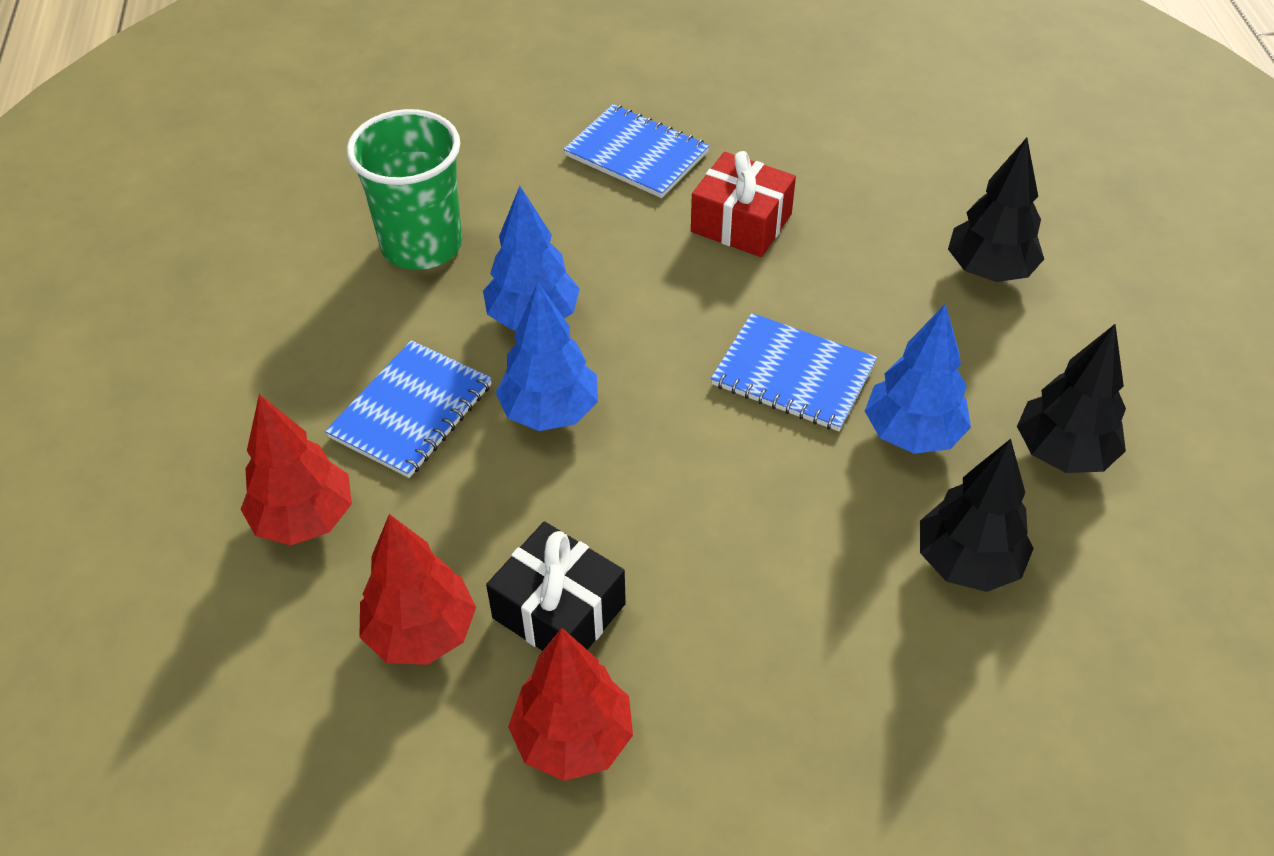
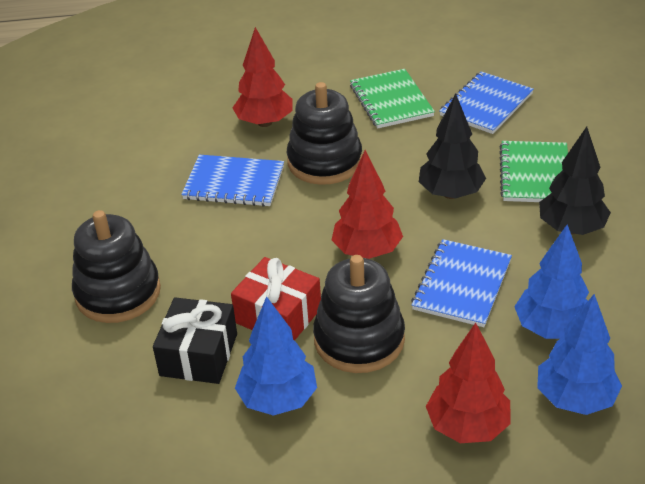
black stacking toy: none = 0 -> [72,210,161,323] [287,82,362,185] [313,255,405,373] = 3
black tree: [920,439,1034,592] [948,138,1044,282] [1017,324,1126,473] = 3 -> [419,94,486,199] [539,127,611,235] = 2
green cup: [347,109,462,270] = 1 -> none = 0
green notebook: none = 0 -> [350,69,435,129] [499,141,568,202] = 2

